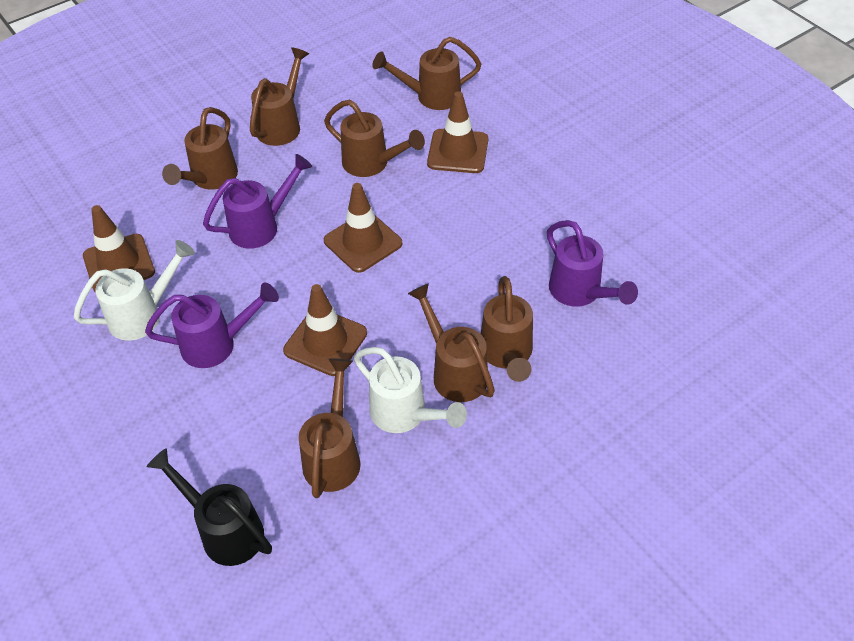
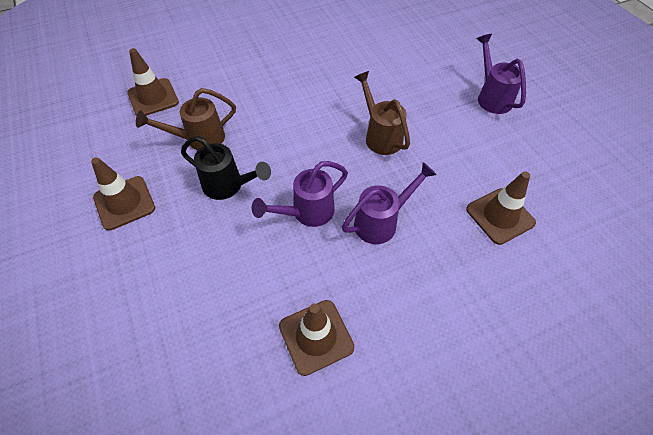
brown watering can: [162,107,238,190] [250,47,309,146] [299,358,361,498] [324,100,425,177] [372,37,481,110] [408,284,495,402] [481,276,533,382] = 7 -> [136,88,236,150] [354,71,410,155] = 2
white watering can: [74,240,195,341] [354,347,467,433] = 2 -> none = 0

